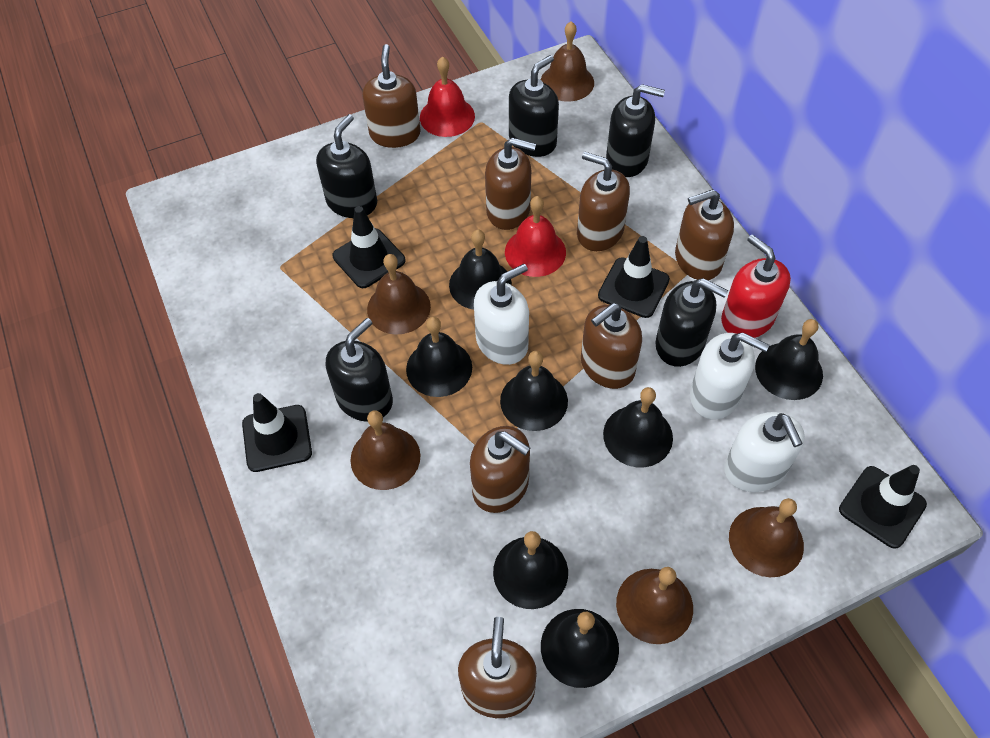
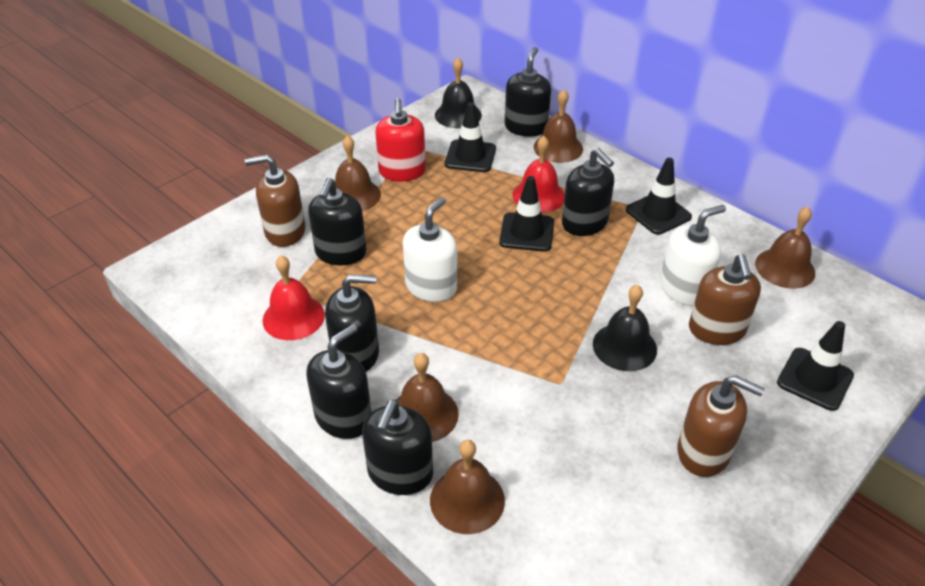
black bell: [406,317,472,397] [449,229,512,310] [493,531,568,609] [500,351,568,431] [541,609,619,688] [603,387,673,467] [755,319,823,400] = 7 -> [435,58,482,128] [593,284,657,371] = 2
black soap dispenser: [316,114,377,218] [326,318,393,422] [509,55,559,157] [606,84,665,177] [656,278,728,367] = 5 -> [306,324,372,439] [308,178,367,265] [325,275,379,372] [362,399,433,495] [504,47,551,137] [562,148,614,236] = 6
brown soap dispenser: [362,44,421,148] [458,617,537,718] [470,426,530,513] [485,138,536,230] [577,152,630,251] [581,303,642,389] [675,189,734,280] = 7 -> [245,155,305,247] [677,375,764,477] [689,254,761,345] = 3
white soap dispenser: [474,264,529,365] [690,333,769,420] [724,412,805,492] = 3 -> [403,197,457,302] [660,205,726,306] = 2

